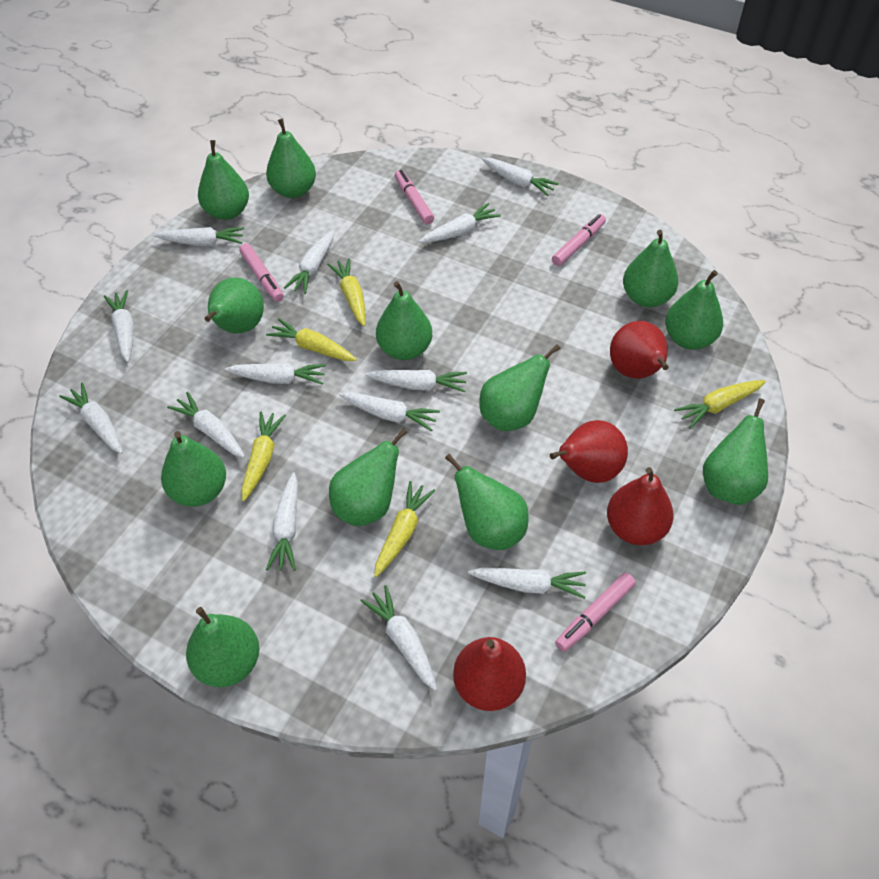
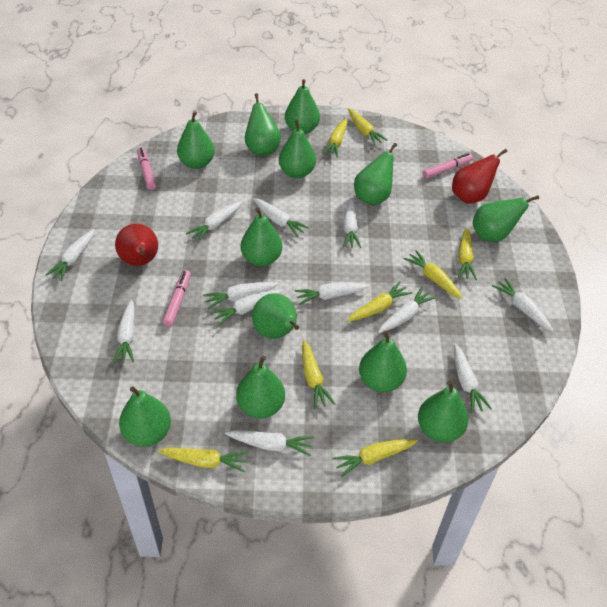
pink marker: [239,243,284,302] [395,170,434,224] [552,214,606,266] [555,573,636,652] = 4 -> [137,147,156,190] [163,270,191,327] [423,153,473,179] = 3
red pear: [453,637,526,711] [550,420,628,483] [607,467,674,545] [610,321,669,379] = 4 -> [115,224,158,266] [452,149,507,204] = 2
white carrot: [59,383,123,454] [104,290,134,362] [154,227,244,246] [167,392,245,458] [225,363,326,385] [266,472,298,571] [284,230,334,294] [339,392,440,432] [360,585,437,691] [366,370,467,393] [419,203,501,243] [468,568,586,599] [482,158,559,196] = 13 -> [46,229,95,281] [113,299,135,363] [186,201,242,242] [203,282,279,309] [210,289,283,326] [225,430,314,456] [253,198,309,237] [295,283,370,305] [343,198,361,248] [378,287,437,333] [454,344,492,413] [492,278,553,331] = 12
yellow carrot: [241,412,286,501] [266,318,357,361] [327,258,366,326] [374,481,436,577] [674,380,766,428] = 5 -> [158,448,249,473] [302,340,335,409] [322,118,347,158] [332,439,418,478] [347,281,412,321] [348,109,388,145] [404,250,463,299] [458,227,477,280] = 8

